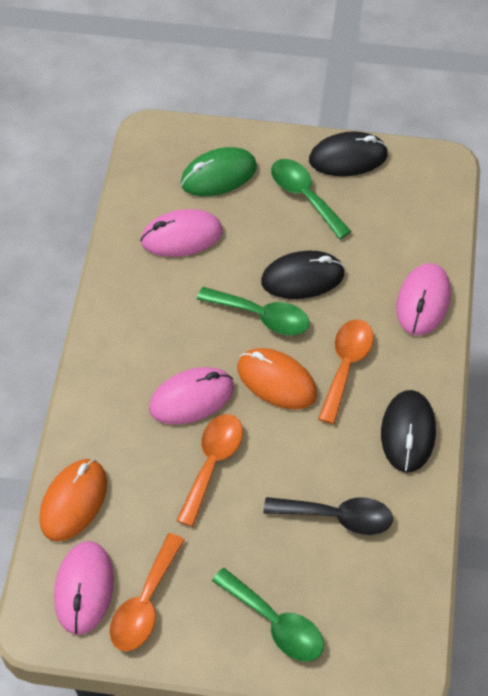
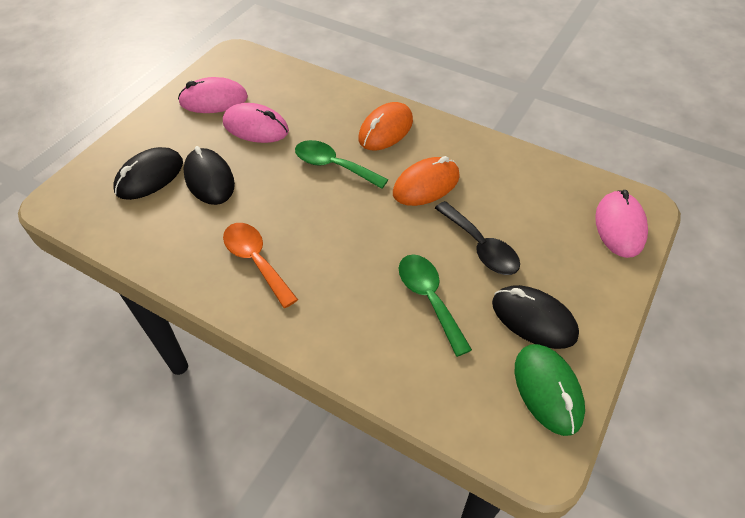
green spoon: [197,287,310,335] [212,568,324,662] [271,159,351,239] = 3 -> [295,140,389,189] [399,255,472,357] = 2
orange spoon: [109,533,185,651] [176,414,243,527] [318,319,374,424] = 3 -> [223,223,298,308] = 1
pink mouse: [54,541,114,635] [140,209,223,257] [149,367,234,424] [396,263,451,336] = 4 -> [178,77,248,113] [223,103,289,143] [595,190,648,258] = 3

